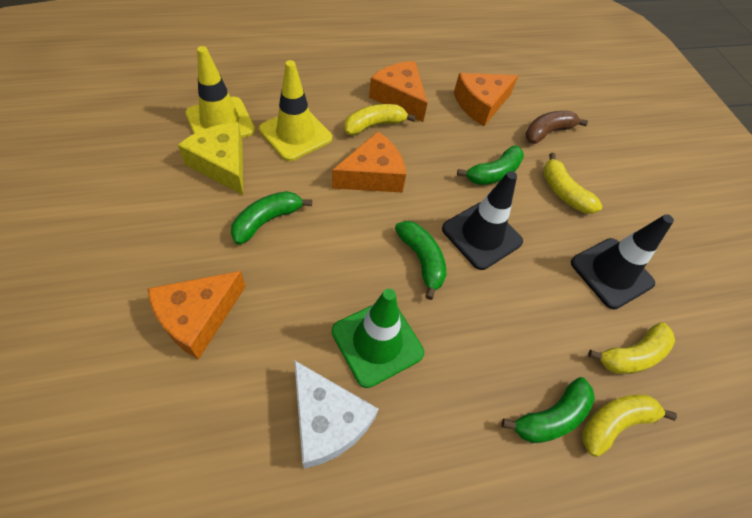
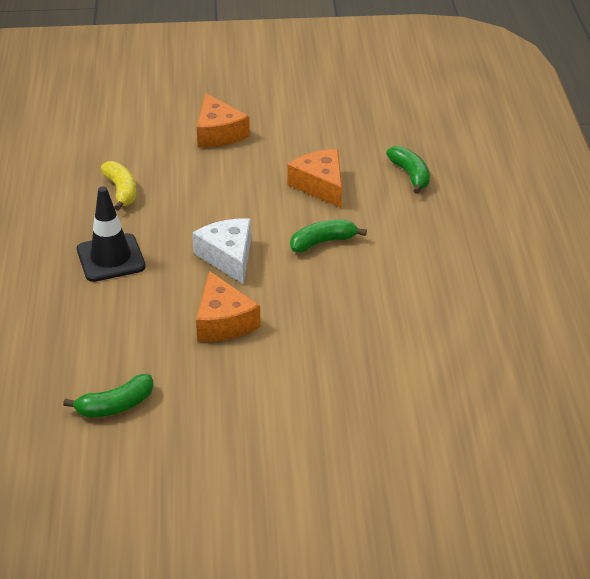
black traffic cone: [442,171,523,270] [571,214,674,309] = 2 -> [77,186,146,282] = 1
brown banana: [525,111,588,144] = 1 -> none = 0
green banana: [231,191,312,245] [395,221,446,300] [457,145,524,185] [502,377,595,443] = 4 -> [63,374,154,418] [290,220,367,253] [386,146,430,194] = 3
green traffic cone: [332,289,424,388] = 1 -> none = 0
orange cheese: [148,271,246,359] [332,131,406,193] [369,61,427,122] [454,73,519,126] = 4 -> [196,271,261,342] [197,93,250,148] [287,149,342,208] = 3
yellow banana: [344,104,416,135] [543,153,602,214] [582,394,677,457] [588,322,675,374] = 4 -> [101,161,136,211] = 1
yellow cheese: [178,122,243,195] = 1 -> none = 0
yellow traffic cone: [185,46,255,138] [259,60,332,161] = 2 -> none = 0

